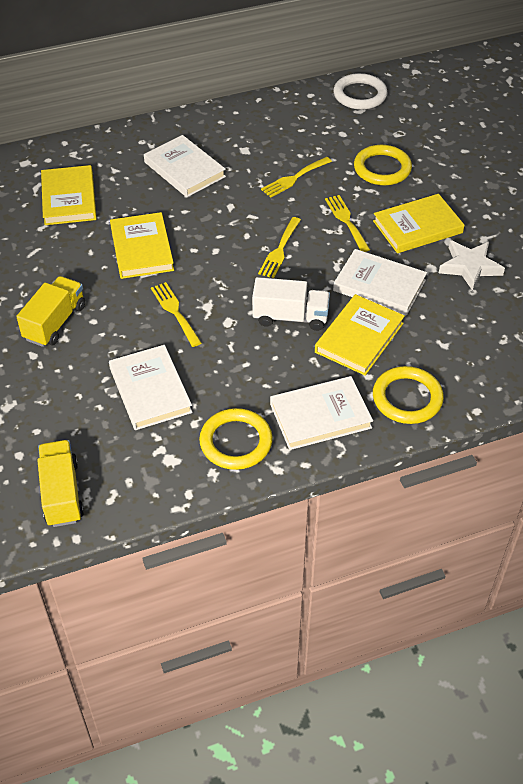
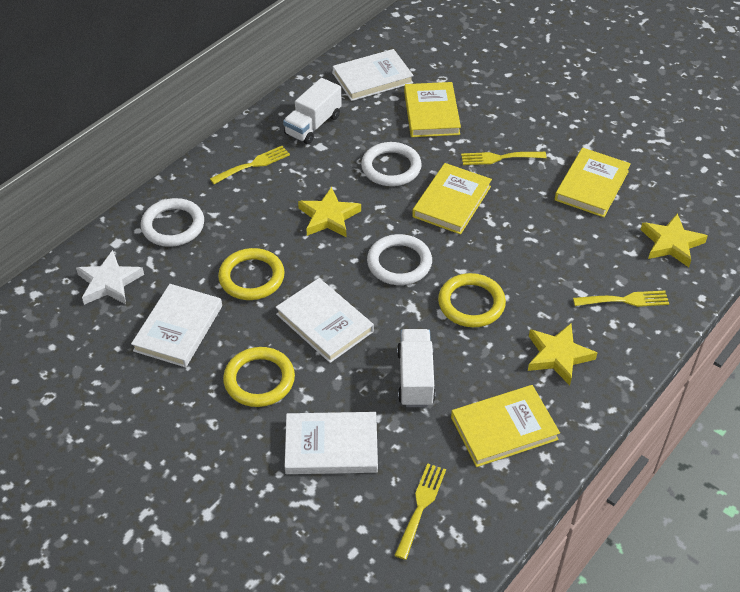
white ring: [333,73,388,110] = 1 -> [141,198,204,247] [361,142,422,186] [367,234,432,285] = 3
white truck: [252,277,330,331] = 1 -> [283,78,342,144] [397,329,435,407] = 2
yellow star: none = 0 -> [298,187,361,238] [528,324,597,385] [641,213,708,267] = 3
yellow truck: [16,276,85,347] [37,440,84,527] = 2 -> none = 0

